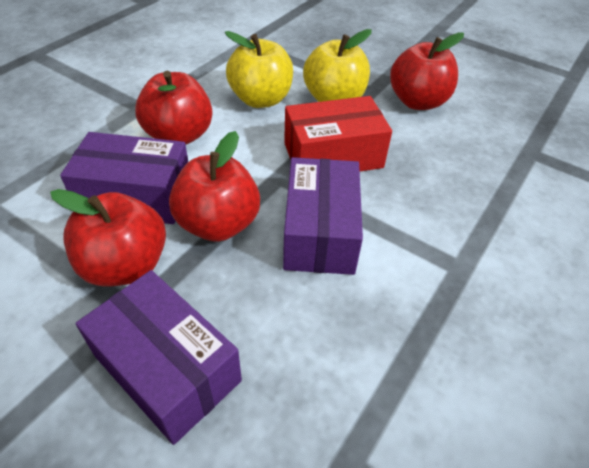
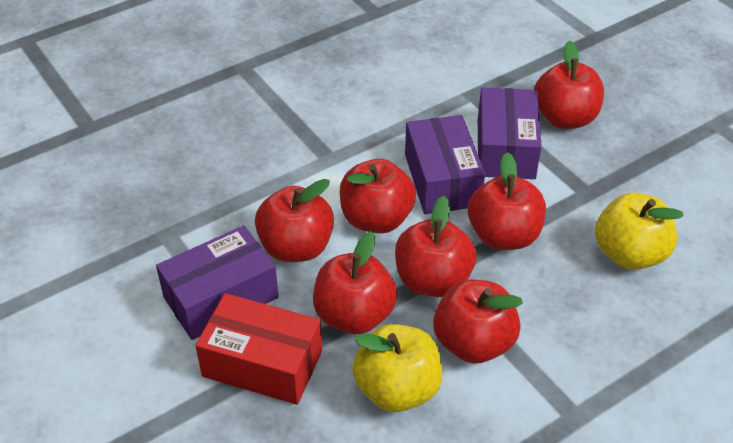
red apple: [50,189,166,286] [135,71,213,145] [169,131,260,242] [390,32,464,110] = 4 -> [255,179,334,262] [313,231,397,334] [340,159,416,233] [395,196,476,297] [433,280,523,364] [468,152,546,250] [534,41,604,129] = 7

